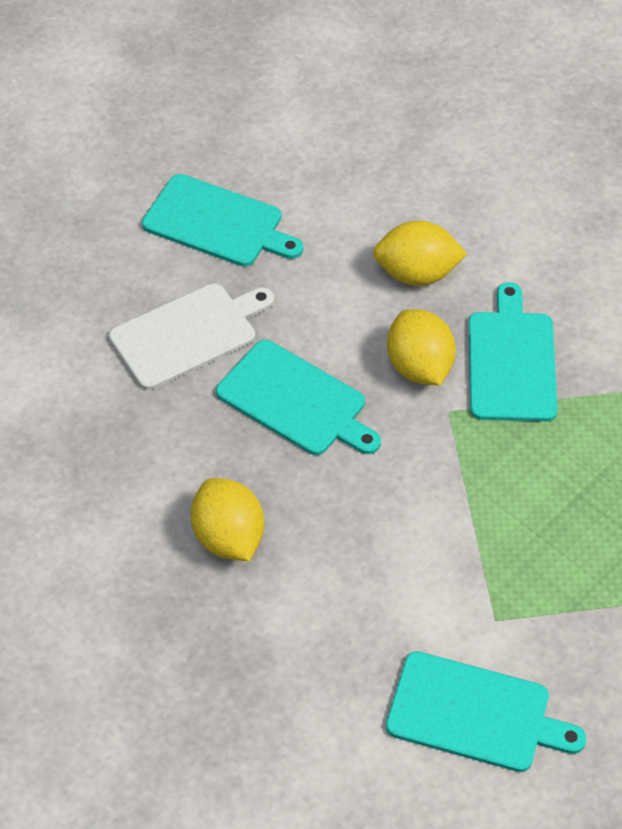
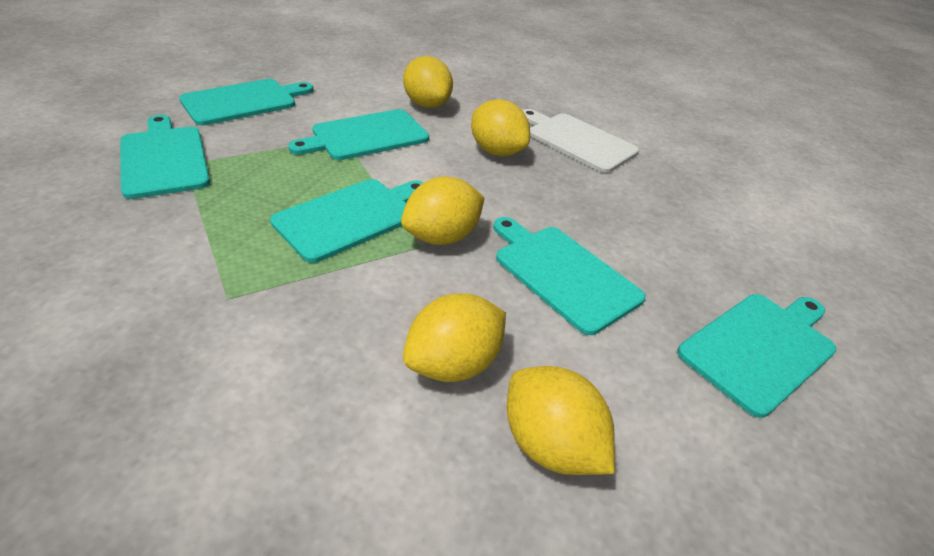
turquoise cutting board: [142,174,303,267] [216,340,381,455] [386,651,586,772] [468,282,558,422] = 4 -> [120,115,210,199] [179,79,314,126] [270,179,423,263] [288,109,429,160] [493,217,646,335] [677,294,837,418] = 6
yellow lemon: [191,478,264,561] [373,221,467,286] [387,309,456,385] = 3 -> [401,177,484,245] [403,56,453,108] [403,293,506,382] [471,99,530,156] [507,366,615,475] = 5

